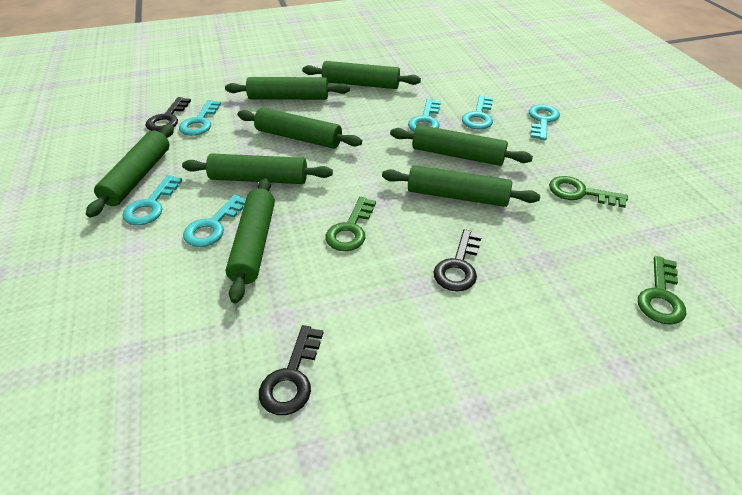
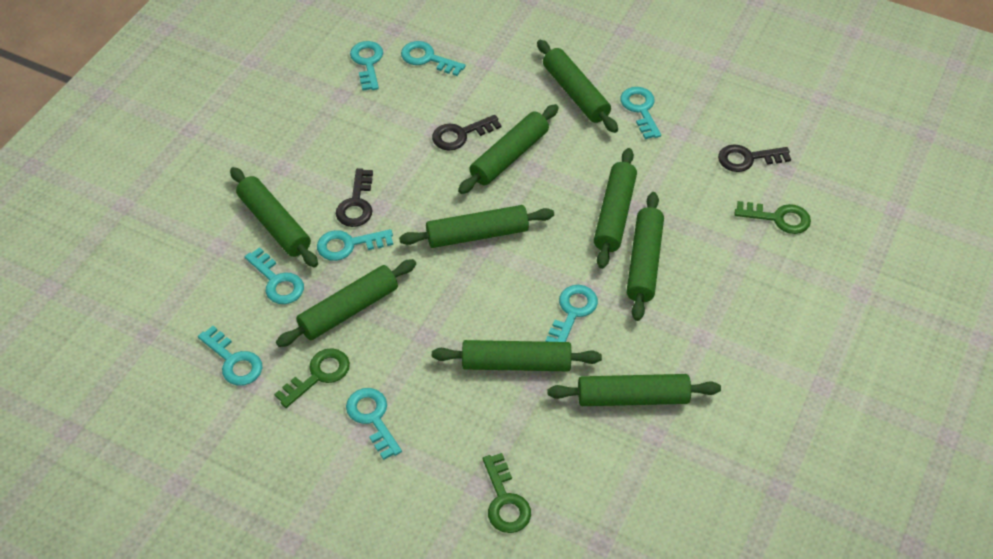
green rolling pin: [86,125,174,217] [182,153,333,184] [225,77,350,100] [226,178,275,303] [237,108,362,149] [302,61,421,89] [382,165,540,207] [390,125,533,166] = 8 -> [230,167,318,267] [276,259,416,347] [399,205,554,248] [432,340,602,371] [458,104,559,194] [537,40,618,133] [548,374,721,406] [594,148,637,269] [627,192,664,321] = 9
turquoise key: [122,175,183,225] [179,100,221,136] [183,194,246,247] [408,99,441,132] [462,95,493,129] [529,104,560,140] = 6 -> [198,326,262,386] [245,247,304,304] [317,229,393,261] [346,388,402,460] [350,41,383,91] [401,41,465,76] [545,285,598,342] [620,87,661,139] = 8

